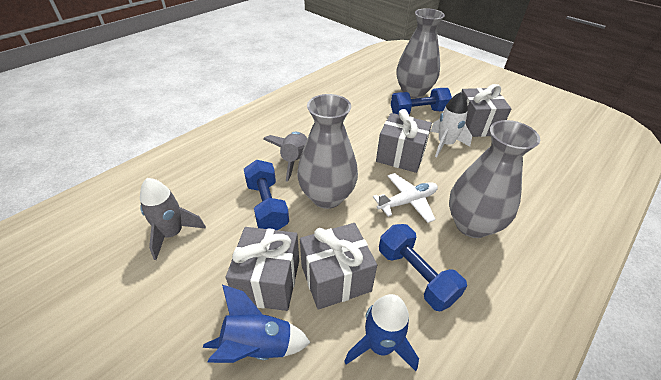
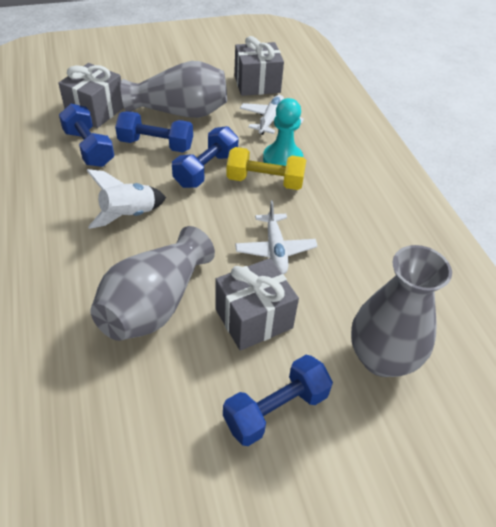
blue dumbbell: [244,160,289,230] [379,224,467,312] [391,88,452,115] = 3 -> [59,104,114,167] [115,111,193,152] [172,126,239,188] [223,355,333,446] = 4
blue rocket: [203,285,311,363] [344,294,419,371] = 2 -> none = 0
grey gift: [226,227,299,311] [300,223,377,310] [376,109,432,173] [461,84,511,137] = 4 -> [58,63,124,128] [215,258,299,351] [234,36,284,96] = 3
grey rocket: [140,178,206,260] [263,132,307,182] = 2 -> none = 0
turquoise pawn: none = 0 -> [263,98,303,166] = 1
white plane: [373,173,438,223] = 1 -> [235,200,318,274] [240,95,304,135] = 2
yellow dumbbell: none = 0 -> [226,147,306,190] = 1

